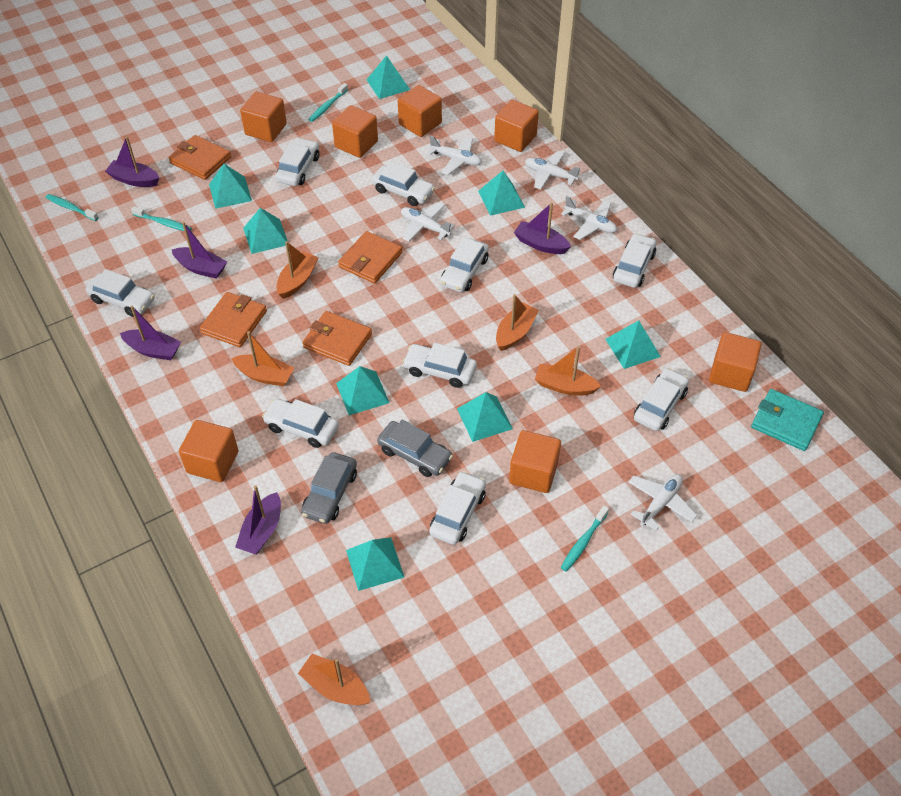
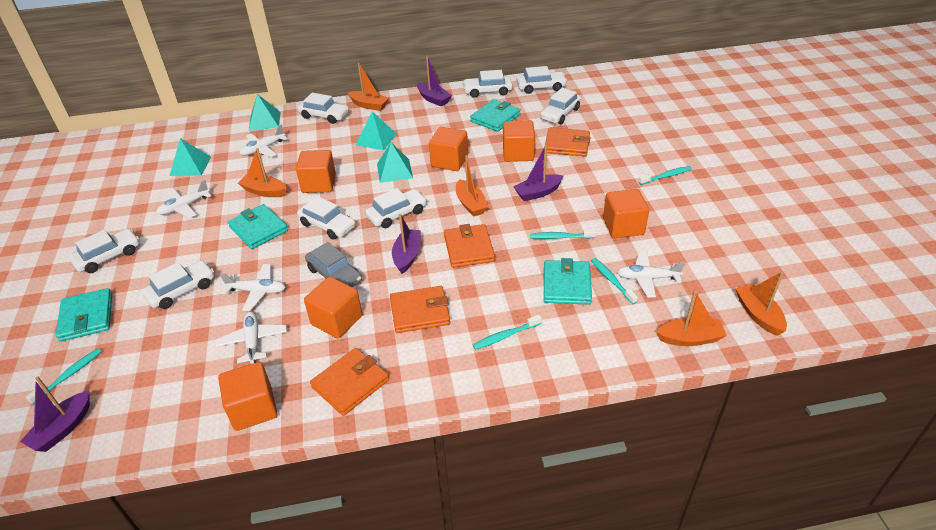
grey car: [301,452,357,524] [377,420,453,477] = 2 -> [305,242,362,287] = 1
orange cube: [179,420,238,482] [240,92,287,142] [332,105,378,158] [398,85,442,137] [494,100,539,152] [509,430,561,493] [709,332,761,392] = 7 -> [218,362,278,431] [296,150,336,193] [304,277,362,338] [429,127,468,171] [503,120,535,162] [603,189,649,238] = 6
purple boat: [105,137,159,187] [120,305,181,360] [172,222,227,279] [235,485,281,555] [514,202,571,254] = 5 -> [20,376,90,452] [392,214,421,274] [417,56,452,107] [513,145,564,201] = 4
turquoise pyramid: [209,164,252,209] [243,208,288,254] [336,366,389,415] [346,537,404,591] [366,55,410,99] [457,392,513,442] [478,171,525,216] [605,320,661,369] = 8 -> [170,138,211,176] [249,94,280,131] [356,111,397,150] [377,142,413,183] = 4
turquoise toothbrush: [46,194,99,221] [131,206,192,231] [308,83,348,122] [561,506,609,572] = 4 -> [26,348,102,405] [473,315,542,350] [530,229,596,239] [591,258,638,304] [638,166,692,185] = 5
turquoise wallet: [751,389,824,451] = 1 -> [56,288,112,342] [228,204,288,249] [470,99,521,132] [544,258,592,304] = 4
white car: [86,269,155,317] [262,398,339,448] [275,138,319,186] [371,161,435,206] [402,343,477,388] [429,471,486,545] [440,238,489,292] [613,233,656,288] [634,368,689,431] = 9 -> [69,229,139,273] [142,260,214,309] [297,196,355,240] [298,93,349,124] [365,188,427,228] [463,70,513,98] [517,66,567,94] [540,88,581,124] = 8

